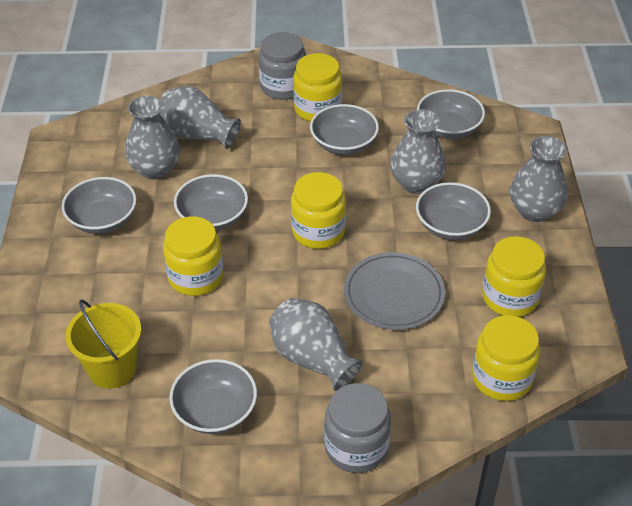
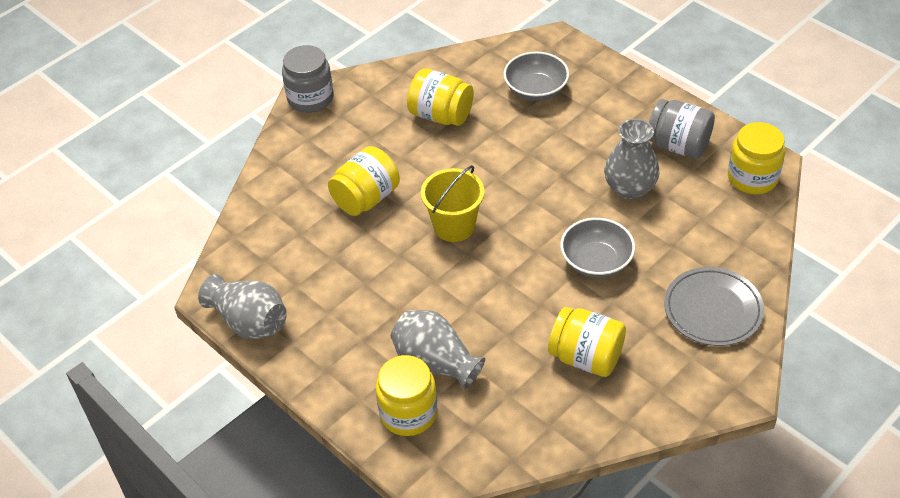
grey bowl: [62,177,137,234] [169,359,257,434] [174,174,248,231] [310,104,379,155] [416,182,491,240] [417,89,485,139] = 6 -> [503,52,569,101] [560,218,635,278] = 2
grey vase: [125,96,180,180] [160,86,241,149] [269,298,363,391] [390,109,446,194] [510,136,568,222] = 5 -> [198,274,287,340] [391,310,485,390] [604,119,659,200] = 3

